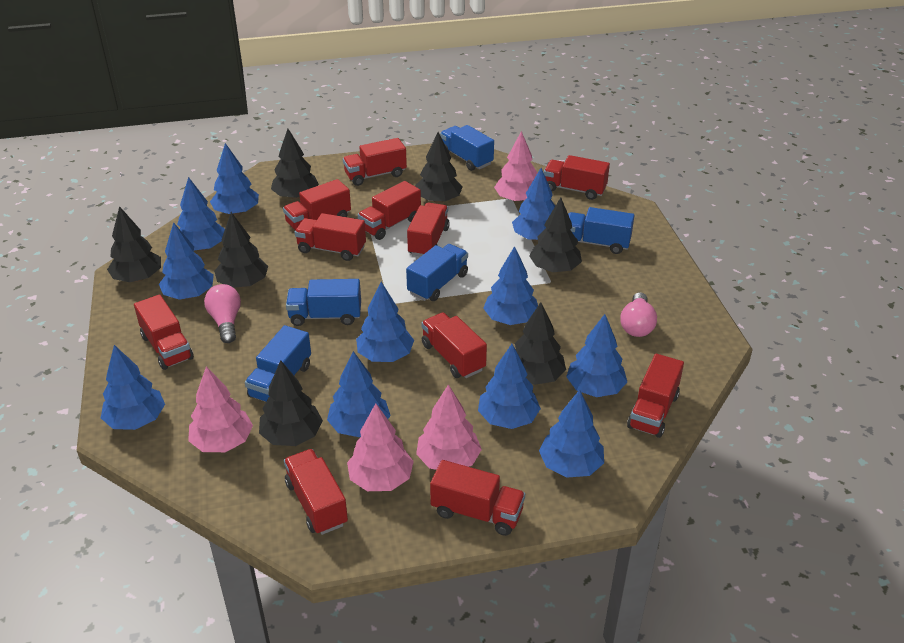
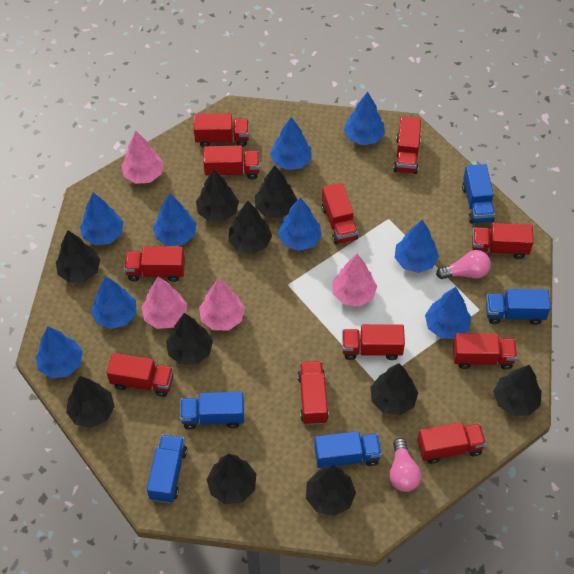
black tree: [107,206,161,282] [214,212,268,288] [259,360,323,446] [271,129,319,199] [415,132,463,203] [515,302,566,385] [529,198,582,272] = 7 -> [56,230,100,283] [66,376,115,428] [166,313,213,365] [196,169,239,221] [207,454,256,504] [228,201,272,254] [255,165,297,218] [306,465,356,516] [371,363,418,415] [494,365,541,416] = 10
blue tree: [101,345,165,430] [159,222,214,300] [177,177,225,251] [210,143,259,215] [327,351,391,437] [356,282,414,362] [478,344,541,429] [483,246,538,325] [512,168,555,241] [539,390,604,478] [566,314,627,397] = 11 -> [36,326,83,378] [80,193,123,245] [91,276,136,329] [153,193,196,246] [270,117,312,170] [278,198,322,251] [344,92,385,145] [394,220,439,273] [425,287,471,339] = 9

